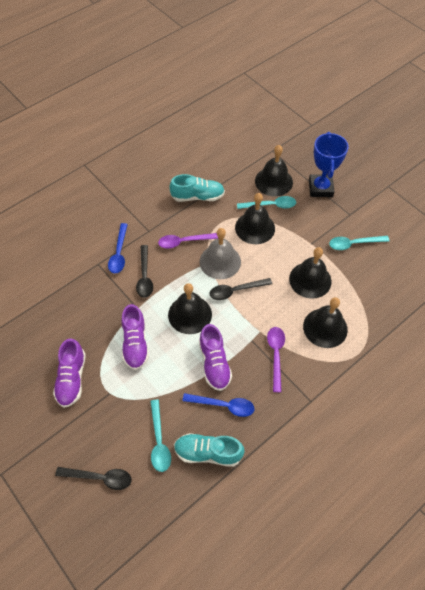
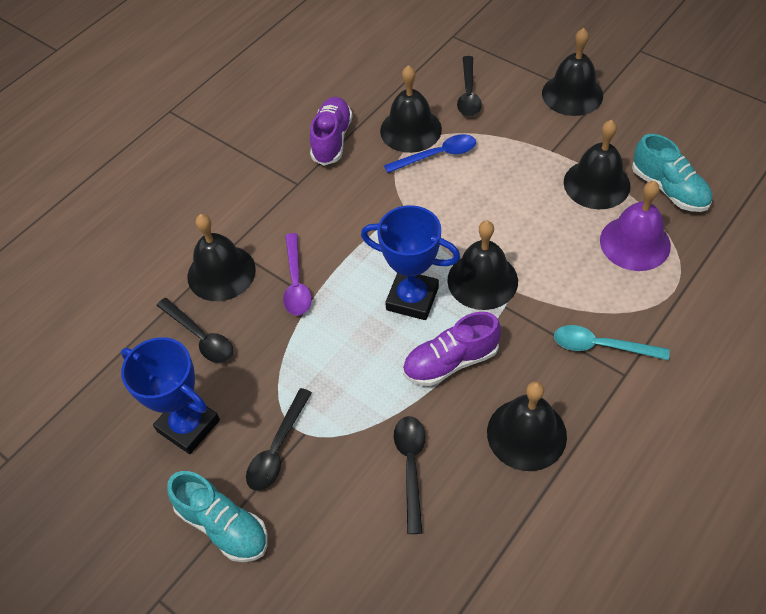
black bell: [168,283,212,334] [235,193,275,244] [255,145,293,196] [289,247,332,299] [303,297,348,348] = 5 -> [188,214,256,301] [380,65,442,153] [447,221,518,310] [487,381,567,471] [542,28,603,116] [564,120,631,209] = 6
black spoon: [55,467,132,490] [136,245,153,298] [210,278,272,300] = 3 -> [156,298,233,363] [246,388,312,491] [394,416,426,534] [457,56,482,117] = 4
blue spoon: [108,223,128,273] [182,393,254,417] = 2 -> [384,134,476,173] = 1
blue trophy: [309,132,349,197] = 1 -> [121,337,220,454] [361,205,460,320] = 2
grey bell: [200,228,241,279] = 1 -> none = 0
purple bell: none = 0 -> [600,181,671,271] = 1
purple shoe: [53,338,86,408] [121,304,149,370] [199,324,232,391] = 3 -> [310,97,353,166] [403,312,501,386] = 2
purple spoon: [158,233,218,249] [267,327,285,392] = 2 -> [283,233,312,315] = 1
turquoise spoon: [150,399,171,472] [237,196,296,209] [329,236,389,250] = 3 -> [554,325,669,360] = 1

